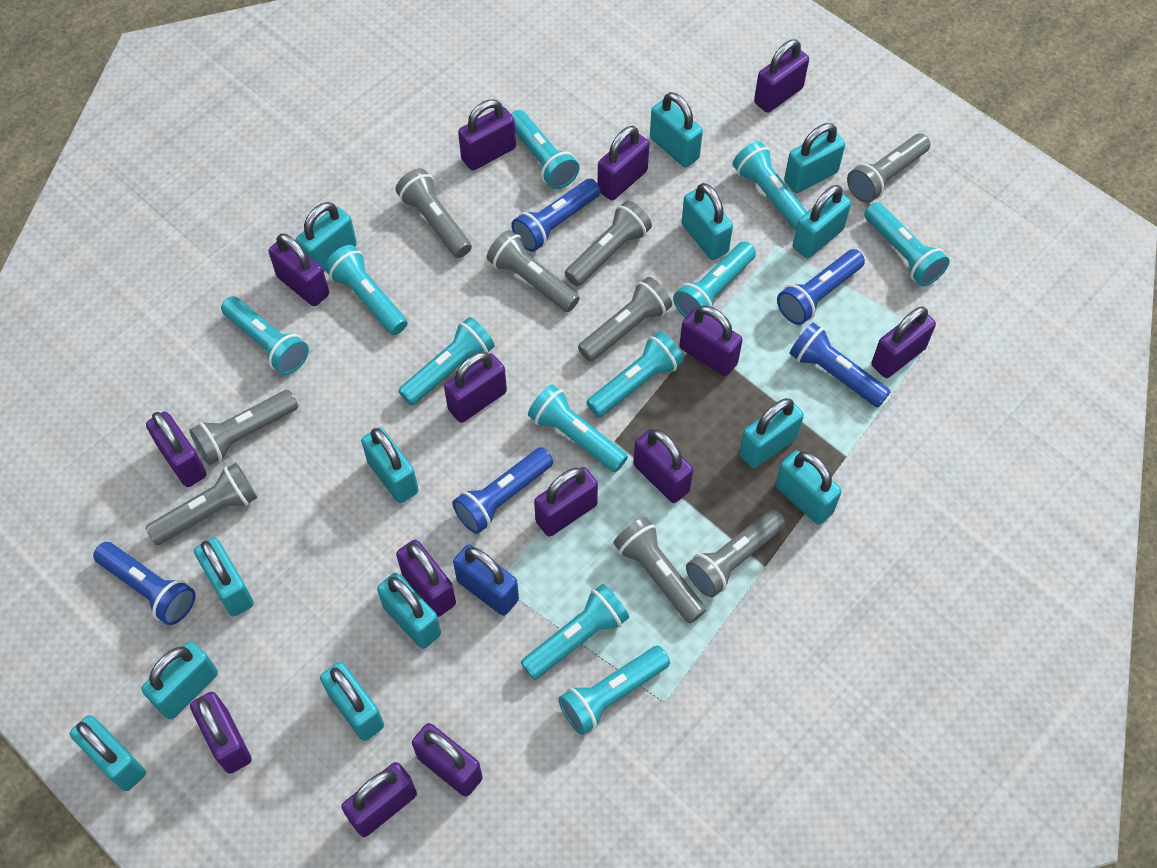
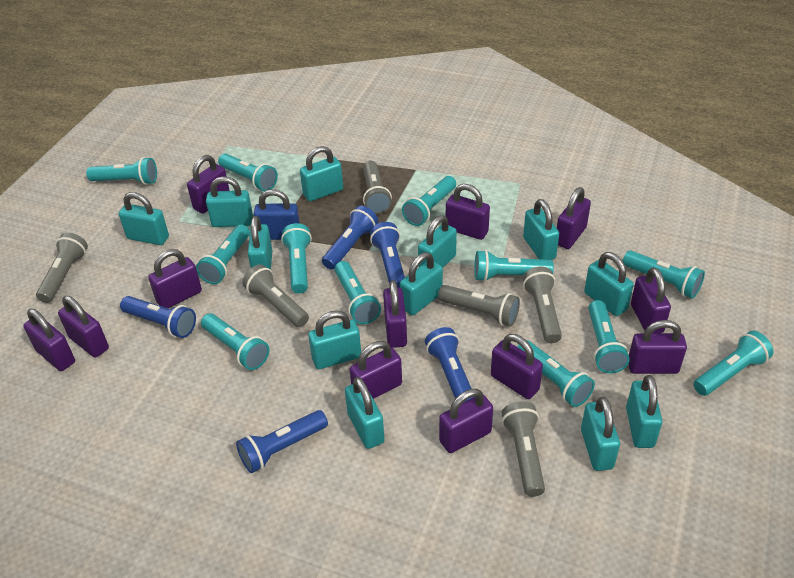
grey flashlight: [145,463,258,545] [189,390,298,465] [395,168,472,258] [487,230,580,312] [565,200,652,286] [578,277,672,362] [613,517,706,623] [686,509,786,597] [847,133,930,203] = 9 -> [36,233,88,303] [242,264,309,327] [363,160,392,214] [438,285,520,326] [502,401,545,497] [523,267,562,343] = 6
purple padlock: [146,411,206,487] [190,692,252,774] [268,233,329,306] [341,762,417,837] [396,540,456,617] [412,723,483,797] [444,352,507,423] [458,100,516,171] [534,467,598,537] [598,126,649,201] [633,429,693,503] [680,305,742,376] [754,39,809,113] [871,307,936,378] = 14 -> [23,309,75,371] [58,296,109,358] [148,249,202,308] [187,155,230,214] [349,341,402,399] [383,280,407,348] [439,389,493,453] [446,184,490,240] [491,334,543,399] [557,187,591,249] [629,320,687,374] [631,267,671,333] = 12
turquoise flashlight: [221,296,309,375] [324,245,408,335] [398,317,495,405] [511,110,579,189] [521,584,629,680] [528,384,628,472] [558,646,670,735] [586,331,684,417] [673,241,756,318] [733,141,807,230] [864,202,950,286] = 11 -> [86,157,157,185] [196,224,250,284] [201,313,269,370] [218,154,278,191] [281,223,312,293] [335,261,381,324] [402,176,456,226] [474,250,554,282] [517,340,595,407] [588,300,630,373] [623,251,705,299] [693,331,773,396] = 12
turquoise padlock: [70,715,146,791] [141,642,218,719] [194,538,254,617] [295,202,357,272] [320,662,384,741] [361,427,419,503] [377,573,441,649] [650,92,703,167] [681,183,733,260] [739,398,804,468] [775,451,842,525] [784,123,845,193] [793,185,851,258] = 13 -> [119,192,169,245] [206,176,253,227] [248,216,272,270] [300,146,343,201] [308,311,361,369] [345,377,385,449] [400,252,443,315] [418,215,457,268] [523,199,559,260] [581,397,620,471] [584,252,634,316] [626,375,663,448] = 12

